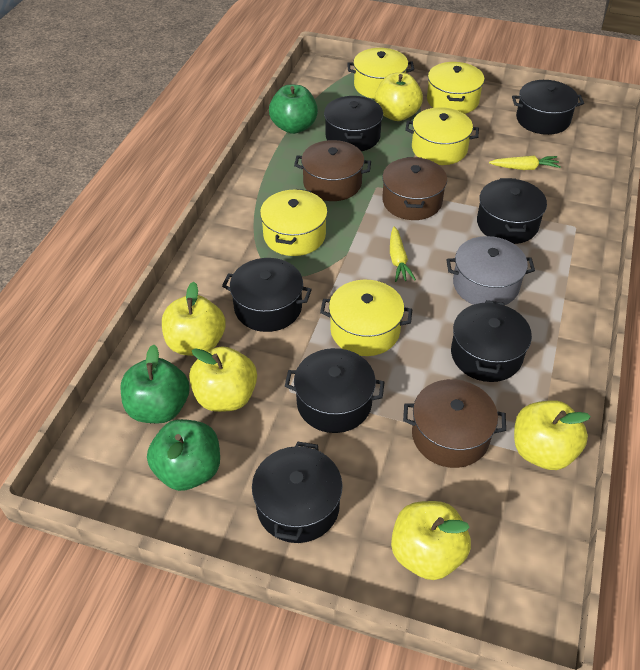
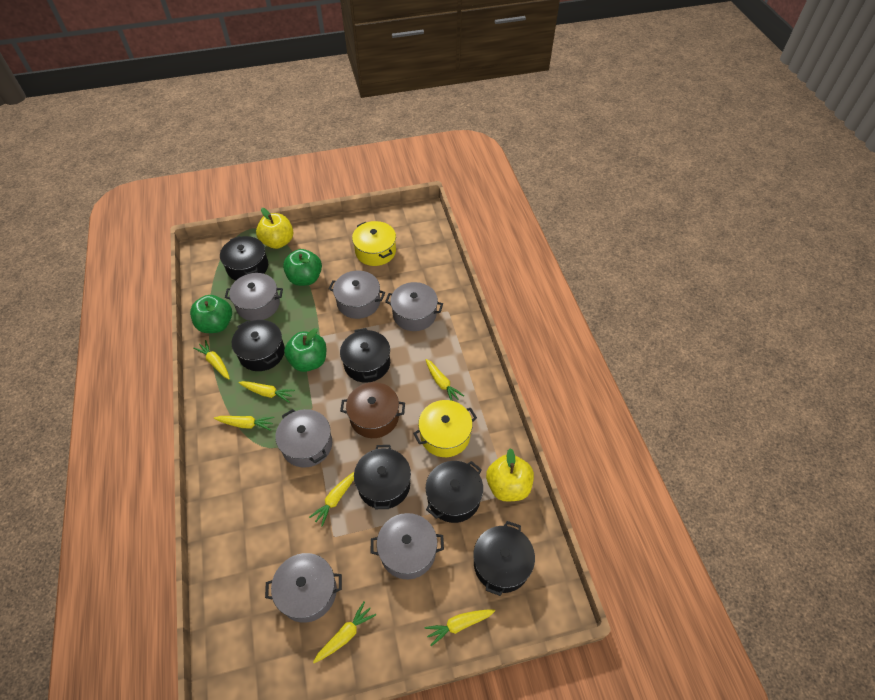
black pot: [222,258,312,332] [252,442,343,543] [285,348,385,433] [324,96,383,151] [451,300,532,382] [477,178,547,244] [512,80,584,135] = 7 -> [220,236,268,281] [232,320,285,371] [340,328,390,383] [354,445,411,509] [426,461,483,523] [473,521,535,596] = 6
brown pot: [294,140,371,201] [382,157,447,220] [403,379,506,468] = 3 -> [340,382,405,438] = 1
grey pot: [446,236,535,305] = 1 -> [225,273,283,321] [265,553,342,623] [275,409,332,468] [329,271,385,319] [371,513,444,580] [385,282,443,331] = 6
yellow apple: [162,282,226,356] [189,346,257,412] [375,73,423,121] [391,501,471,580] [514,400,591,470] = 5 -> [256,208,293,249] [486,448,534,501] = 2
yellow carrot: [390,226,416,282] [489,156,561,170] = 2 -> [193,340,230,379] [214,416,274,431] [239,381,295,403] [309,472,354,527] [313,601,376,663] [424,610,495,646] [425,359,464,401] = 7
yellow pot: [260,189,328,256] [320,280,413,356] [347,48,414,99] [405,107,479,165] [427,62,485,114] = 5 -> [352,221,396,266] [413,400,477,457] = 2

